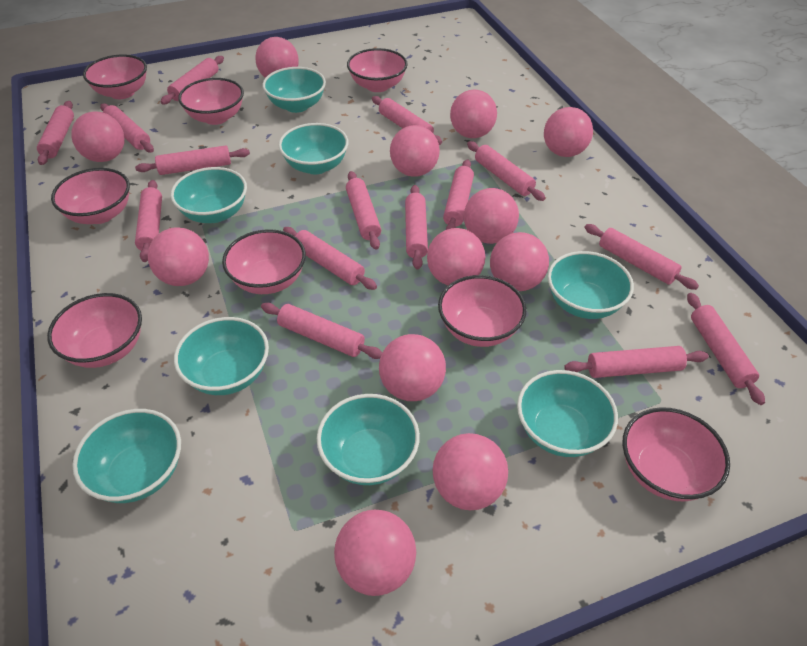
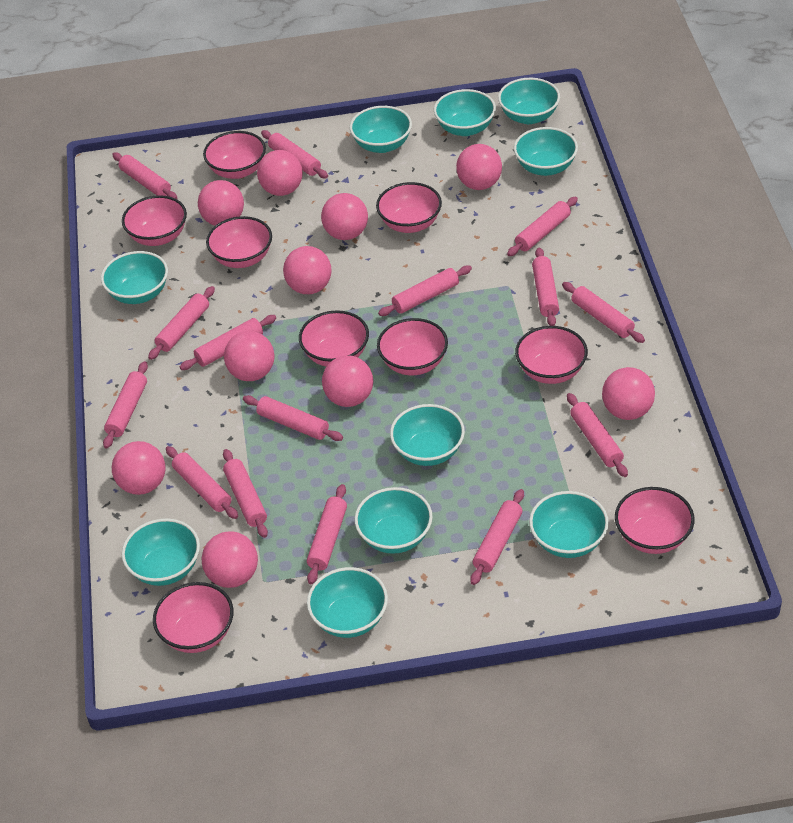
pink ball: [71,111,125,162] [147,227,209,286] [255,37,299,78] [334,510,416,596] [379,334,446,401] [390,125,440,177] [427,228,485,285] [432,433,508,510] [450,90,497,138] [464,188,519,244] [490,232,549,291] [544,107,593,157] = 12 -> [112,441,166,495] [198,180,244,226] [201,531,258,588] [224,331,275,381] [257,150,303,196] [283,246,331,294] [321,193,368,240] [322,355,373,407] [456,144,502,190] [602,367,655,420] = 10
pink bowl: [47,293,142,368] [51,168,130,224] [83,55,147,99] [178,78,244,125] [222,229,306,294] [347,48,408,92] [438,275,527,347] [622,407,730,501] = 8 -> [122,195,187,246] [153,582,234,653] [203,131,266,179] [206,216,272,268] [299,310,369,367] [376,182,442,233] [377,318,448,375] [515,326,588,384] [615,487,695,554] = 9
turquoise bowl: [72,409,181,503] [171,167,247,223] [174,317,269,395] [262,67,326,113] [279,123,348,174] [317,394,420,485] [517,370,618,457] [547,251,634,319] = 8 -> [101,251,168,304] [122,518,200,586] [307,567,388,638] [350,106,412,153] [354,487,433,554] [390,404,465,466] [434,89,496,136] [498,78,560,124] [514,127,578,176] [529,491,609,558] = 10

